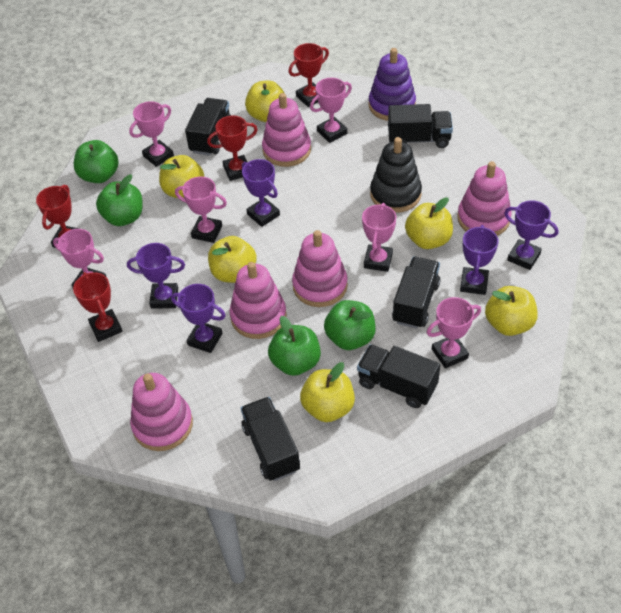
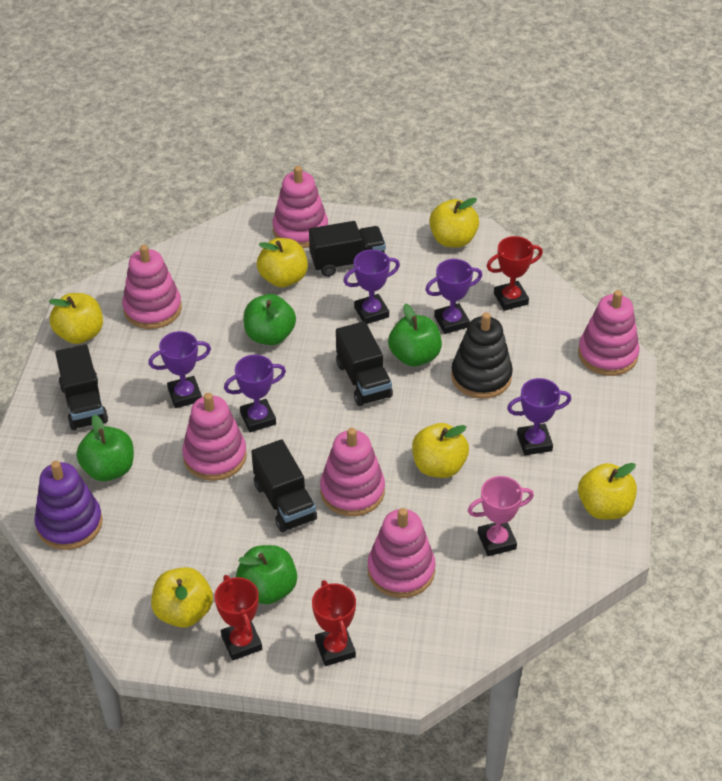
black truck: [185,98,231,156] [241,397,300,481] [357,344,440,408] [388,104,453,148] [392,257,440,329] = 5 -> [55,344,108,430] [251,439,317,532] [309,221,386,277] [336,321,393,406] = 4
pink stacking toy: [130,373,193,451] [229,262,287,339] [262,93,311,167] [292,230,348,307] [458,161,511,236] = 5 -> [122,245,182,329] [182,393,247,481] [272,166,328,248] [320,428,385,516] [368,508,436,598] [578,290,640,376] = 6
pink trophy: [53,229,106,287] [129,101,174,167] [175,177,227,243] [310,78,352,143] [362,203,396,272] [427,297,481,369] = 6 -> [468,476,534,556] = 1
red trophy: [36,185,79,248] [73,272,122,342] [207,116,258,181] [288,43,329,107] = 4 -> [215,575,262,661] [312,580,356,666] [486,236,543,311] = 3

